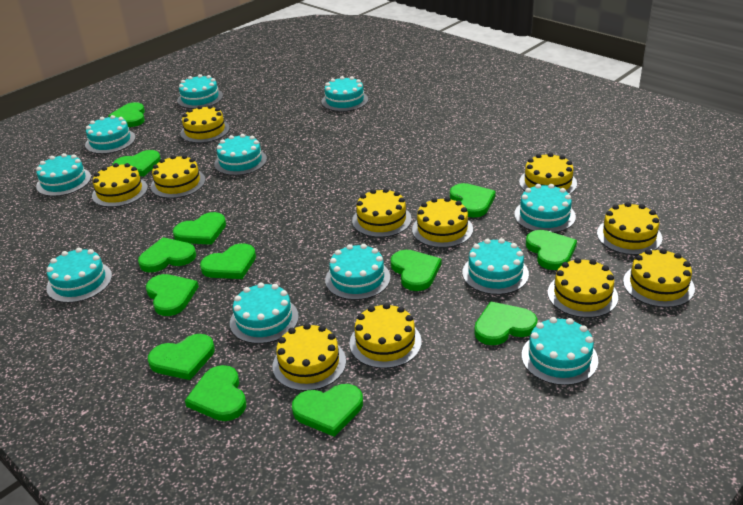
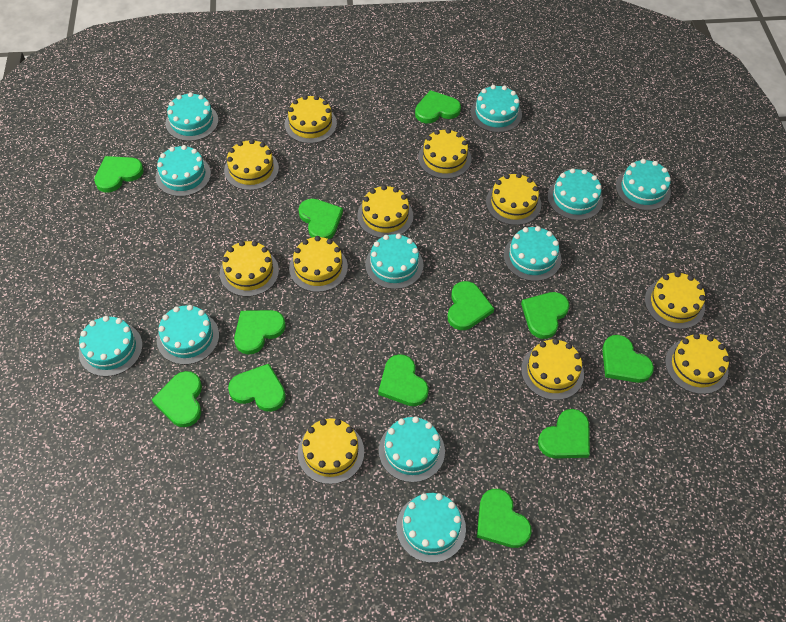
green heart: [108,102,145,127] [112,150,161,176] [138,237,196,273] [146,274,199,316] [148,334,215,380] [173,212,226,245] [185,365,246,421] [200,243,256,279] [292,384,363,437] [391,250,441,291] [450,183,496,218] [474,301,538,345] [526,230,577,270] = 13 -> [94,156,144,193] [152,371,202,427] [228,364,286,412] [234,310,286,354] [298,199,343,239] [378,354,429,406] [415,90,461,123] [448,281,494,330] [477,489,532,548] [521,292,570,339] [538,409,590,459] [602,335,654,383] = 12

